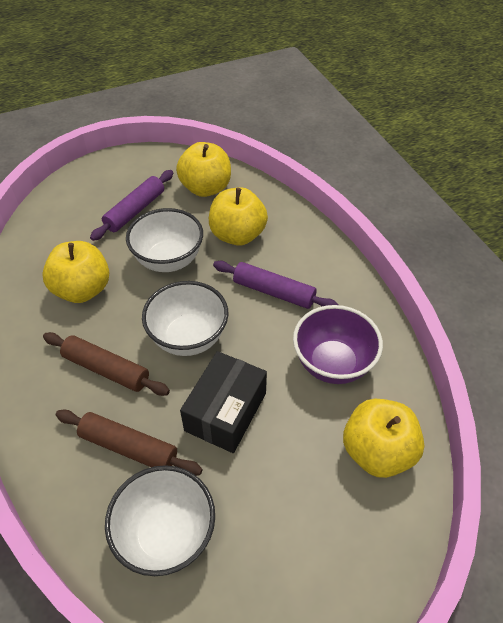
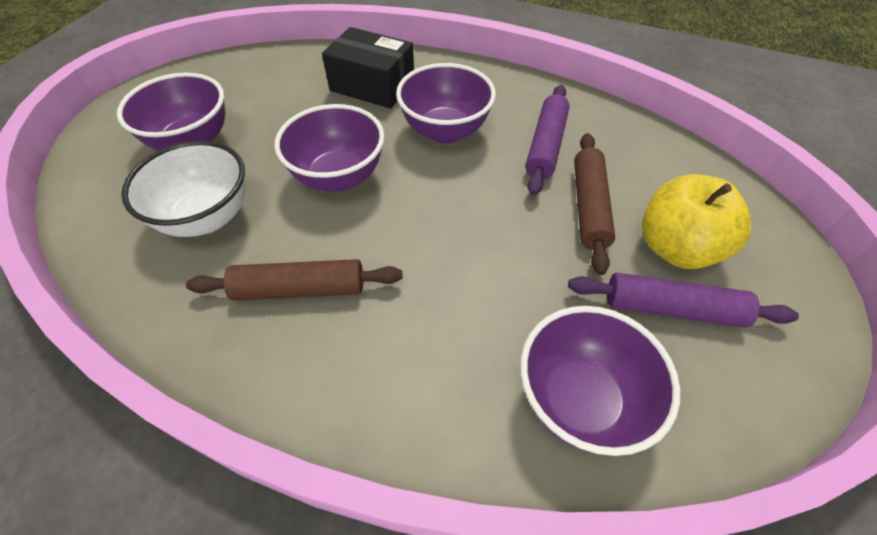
purple bowl: [293,305,383,384] = 1 -> [117,73,225,150] [274,104,385,192] [396,63,496,144] [520,306,680,456] = 4
white bowl: [105,465,215,576] [126,208,203,272] [142,281,228,356] = 3 -> [121,140,245,237] = 1
yellow apple: [42,241,109,303] [176,142,231,197] [209,187,268,246] [343,399,424,478] = 4 -> [642,174,751,269] = 1

